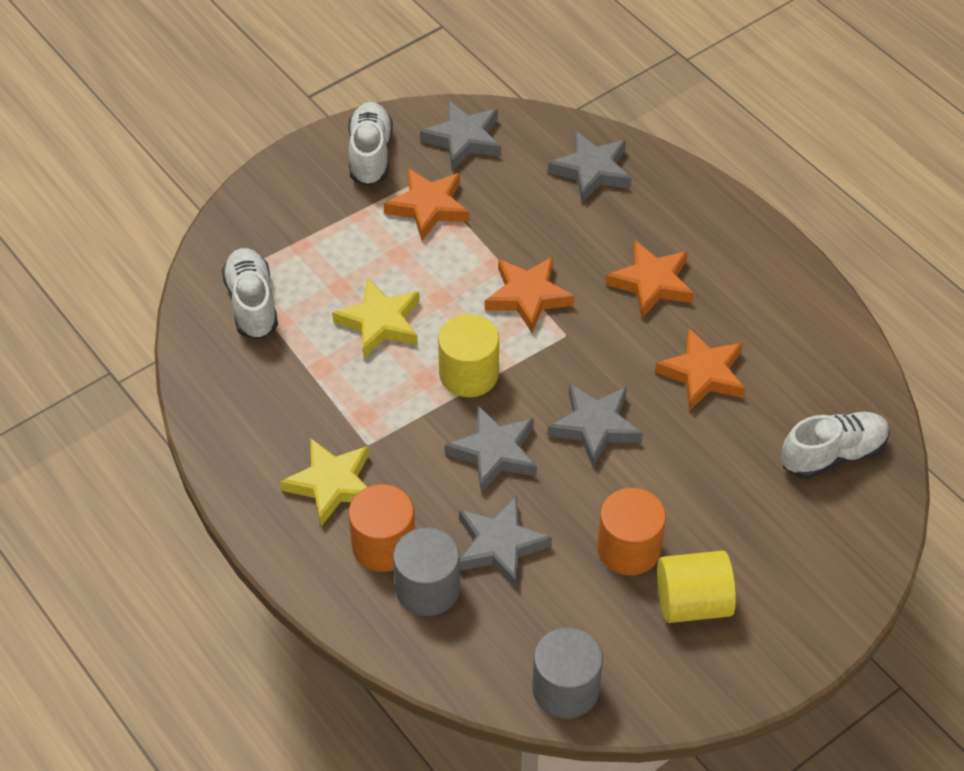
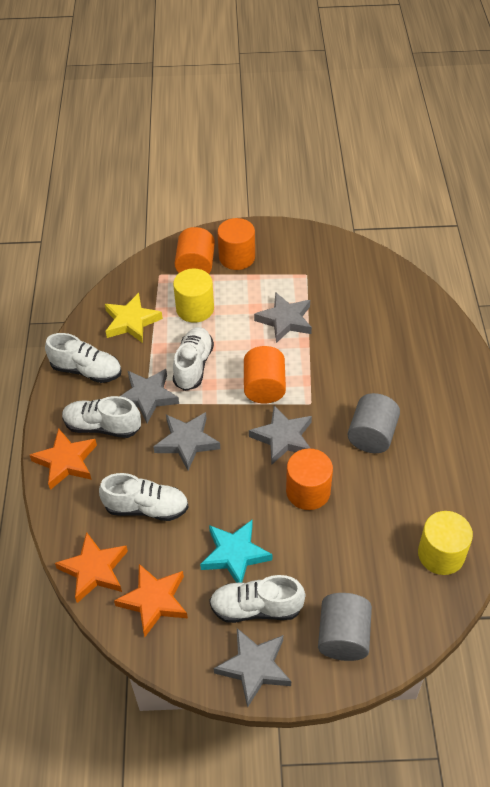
orange cylinder: [348,484,415,572] [597,488,666,575] = 2 -> [175,227,215,274] [217,218,255,270] [244,346,286,403] [286,449,333,510] = 4
orange star: [384,168,469,241] [485,257,575,333] [606,241,694,318] [655,328,745,411] = 4 -> [30,428,97,490] [55,532,128,603] [114,564,188,637] = 3
turquoise star: none = 0 -> [200,520,272,583] = 1
white shoe: [222,248,278,340] [348,102,393,186] [781,412,890,479] = 3 -> [45,333,121,383] [62,396,141,438] [99,473,189,521] [173,327,214,391] [209,575,305,623] = 5
yellow star: [280,439,369,526] [332,278,420,358] = 2 -> [105,293,163,343] = 1

